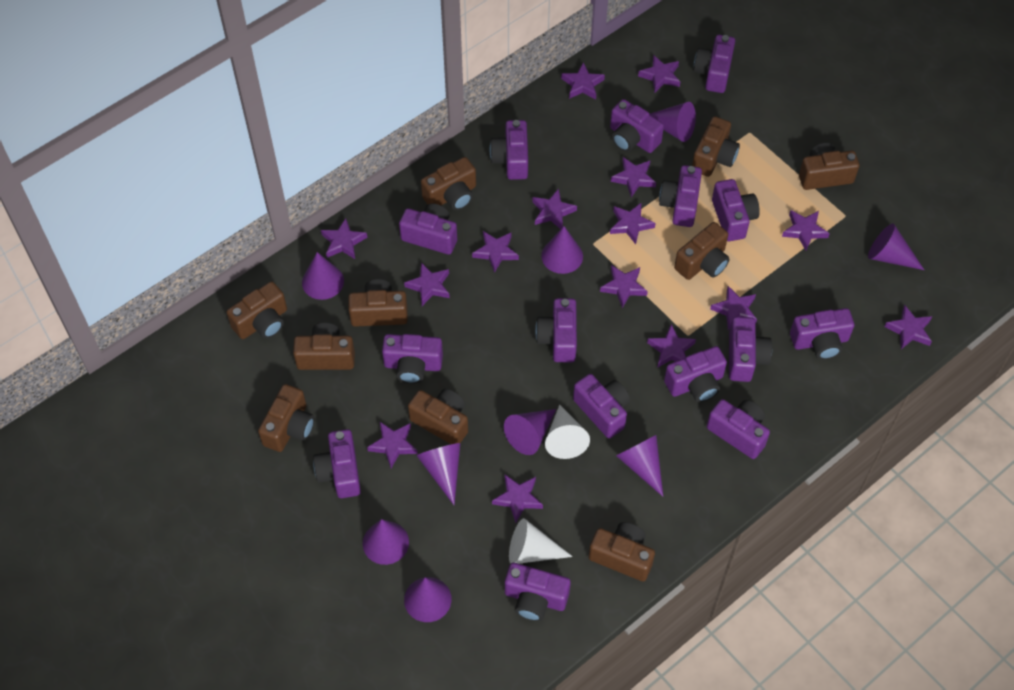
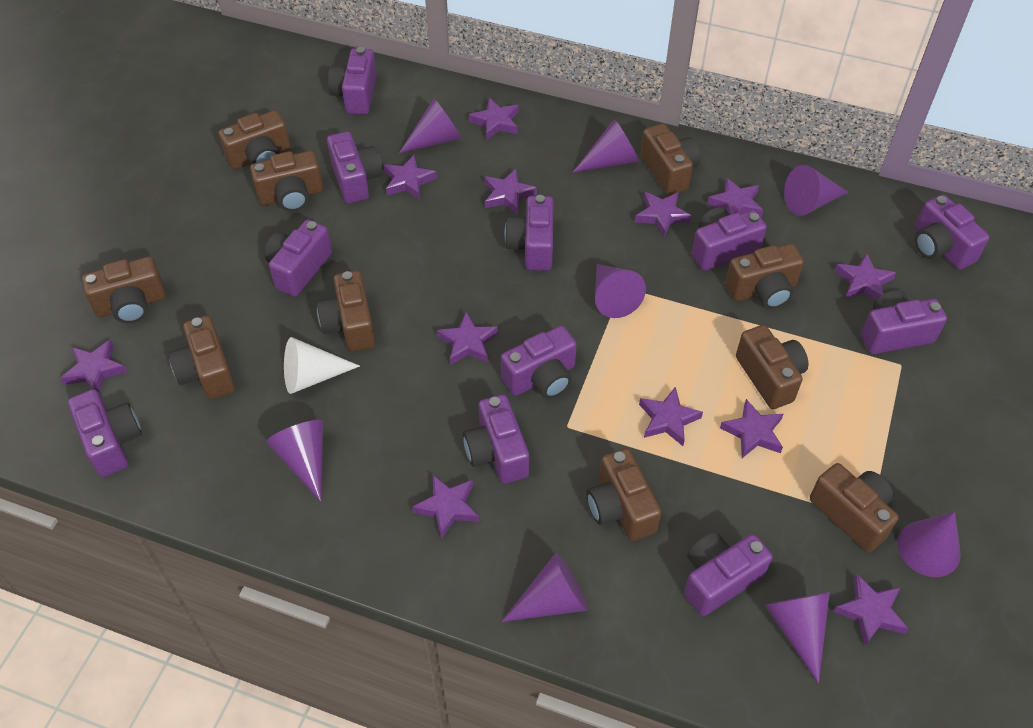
purple camera: [313,429,361,498] [382,334,443,384] [399,203,457,255] [490,120,528,180] [505,563,571,621] [535,298,577,362] [573,374,630,439] [610,99,664,153] [659,165,702,227] [664,346,727,402] [694,35,735,93] [707,399,770,459] [712,179,760,241] [729,317,772,382] [790,308,854,360] = 15 -> [68,389,142,477] [264,220,332,297] [327,132,382,204] [328,47,377,115] [463,394,529,484] [501,326,577,398] [505,195,554,271] [684,532,773,616] [692,207,767,270] [861,290,947,354] [915,194,989,270] = 11
purple cone: [302,252,344,300] [363,519,409,565] [404,577,452,622] [417,443,460,505] [504,409,556,455] [541,226,583,274] [616,435,663,497] [649,102,696,142] [868,224,924,270] = 9 -> [266,420,323,502] [399,98,462,154] [501,553,588,622] [573,119,638,172] [595,264,646,318] [764,592,830,683] [784,165,849,216] [897,512,961,577] = 8
purple star: [321,218,367,259] [367,422,418,468] [404,263,450,306] [472,231,519,273] [492,475,543,523] [532,188,577,229] [561,62,605,99] [600,265,648,308] [610,203,656,244] [611,157,656,197] [638,55,680,93] [647,324,696,368] [710,286,757,330] [782,210,830,250] [884,305,933,349] = 15 -> [60,340,127,392] [384,155,437,200] [412,475,479,539] [437,312,498,365] [469,98,519,140] [484,169,537,215] [635,192,692,237] [639,387,703,446] [707,178,763,217] [720,399,783,458] [833,574,909,646] [835,253,896,300] = 12
white cone: [509,518,573,564] [545,404,590,459] = 2 -> [284,337,360,394] = 1

